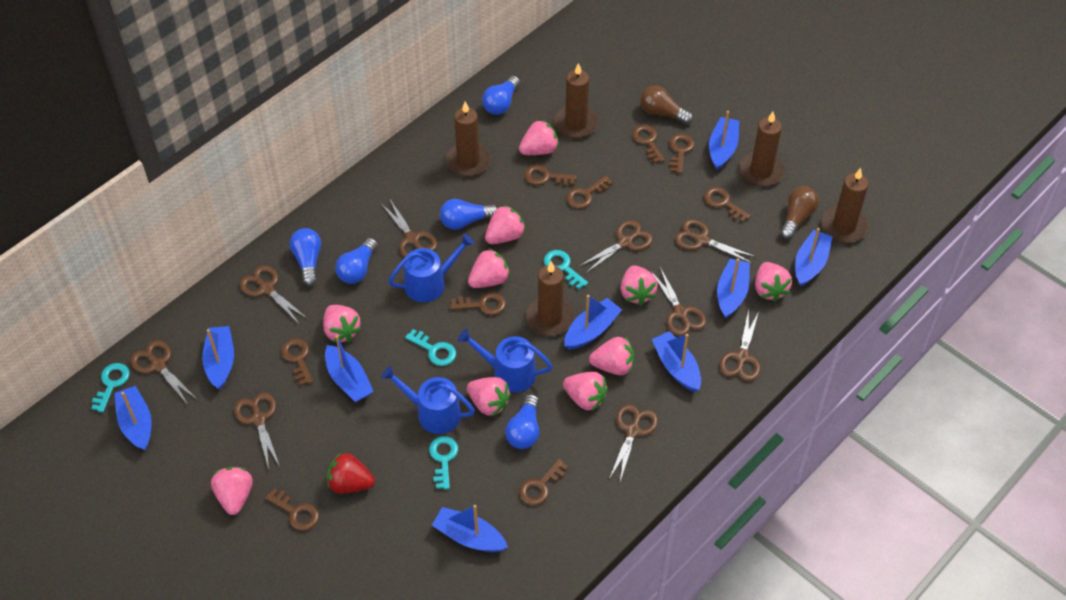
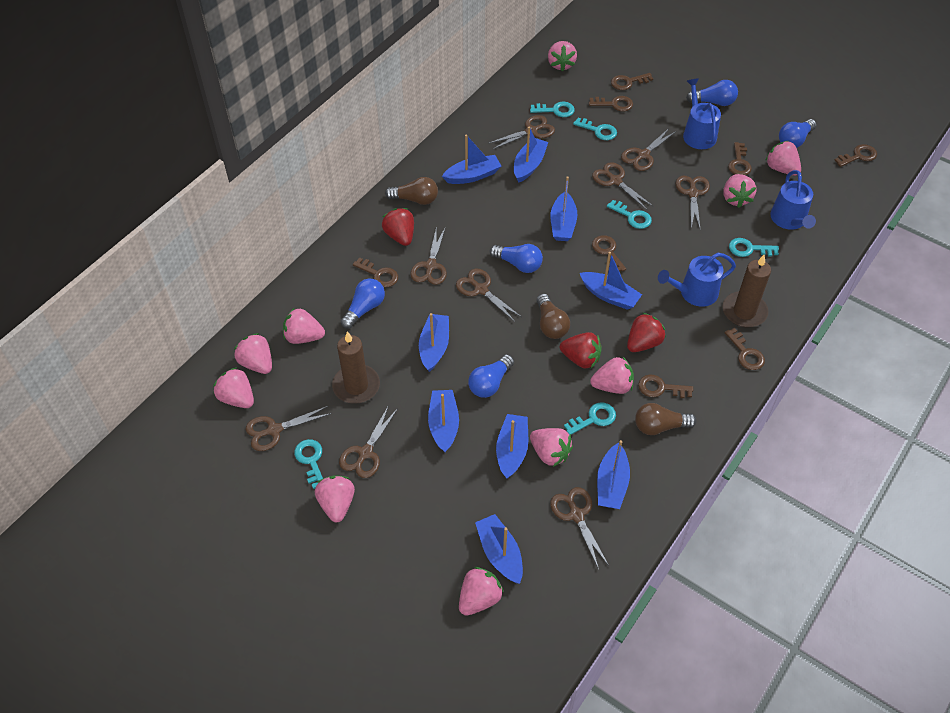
brown candle: [446,102,491,176] [526,262,575,335] [554,63,599,138] [739,112,785,186] [821,168,869,243] = 5 -> [332,331,380,404] [723,255,771,327] = 2
brown key: [265,489,319,531] [281,338,313,386] [450,292,506,315] [519,459,568,506] [524,165,577,186] [566,175,613,209] [632,125,665,163] [669,134,694,174] [704,187,751,222] = 9 -> [353,257,398,288] [589,96,633,111] [592,235,626,272] [611,73,653,90] [638,375,693,398] [724,328,765,370] [728,142,752,175] [834,144,877,167] = 8
brown light bulb: [640,85,693,125] [780,186,819,239] = 2 -> [385,177,438,205] [536,294,570,339] [635,403,697,435] = 3
red strawberry: [327,452,375,494] = 1 -> [382,208,414,246] [560,332,602,369] [627,313,666,352] = 3
turquoise key: [91,363,130,413] [405,329,456,366] [429,436,458,490] [544,250,588,289] = 4 -> [294,439,323,489] [530,102,575,117] [564,402,616,435] [573,118,617,140] [607,200,652,229] [729,238,779,257] = 6

